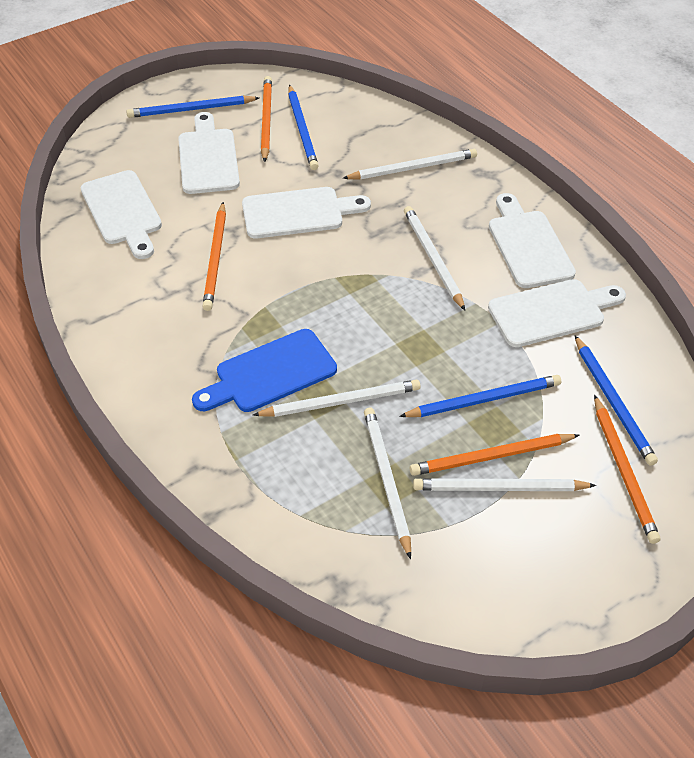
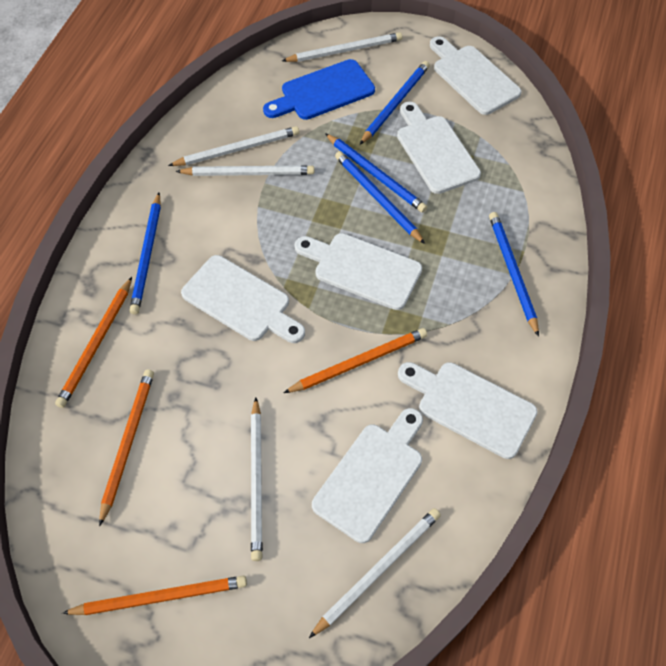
blue pencil: [126,96,259,118] [288,85,319,170] [399,375,561,417] [575,336,658,466] = 4 -> [129,193,161,315] [325,133,427,213] [335,151,425,244] [360,61,430,145] [489,212,539,337] = 5
white cutting board: [81,170,162,259] [178,112,240,194] [242,187,371,238] [488,279,626,347] [489,193,576,288] = 5 -> [181,255,305,343] [295,233,422,310] [312,408,423,543] [397,101,481,194] [398,362,537,459] [430,36,521,115] = 6

